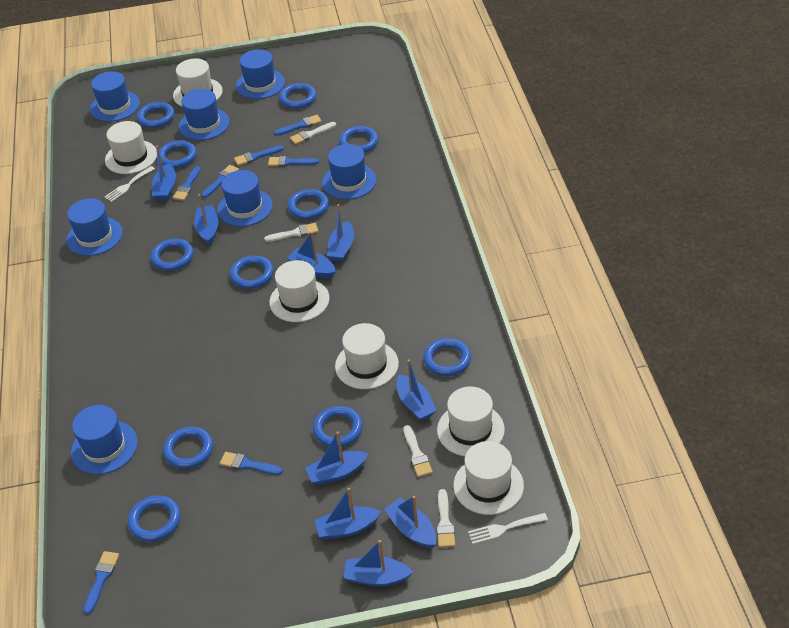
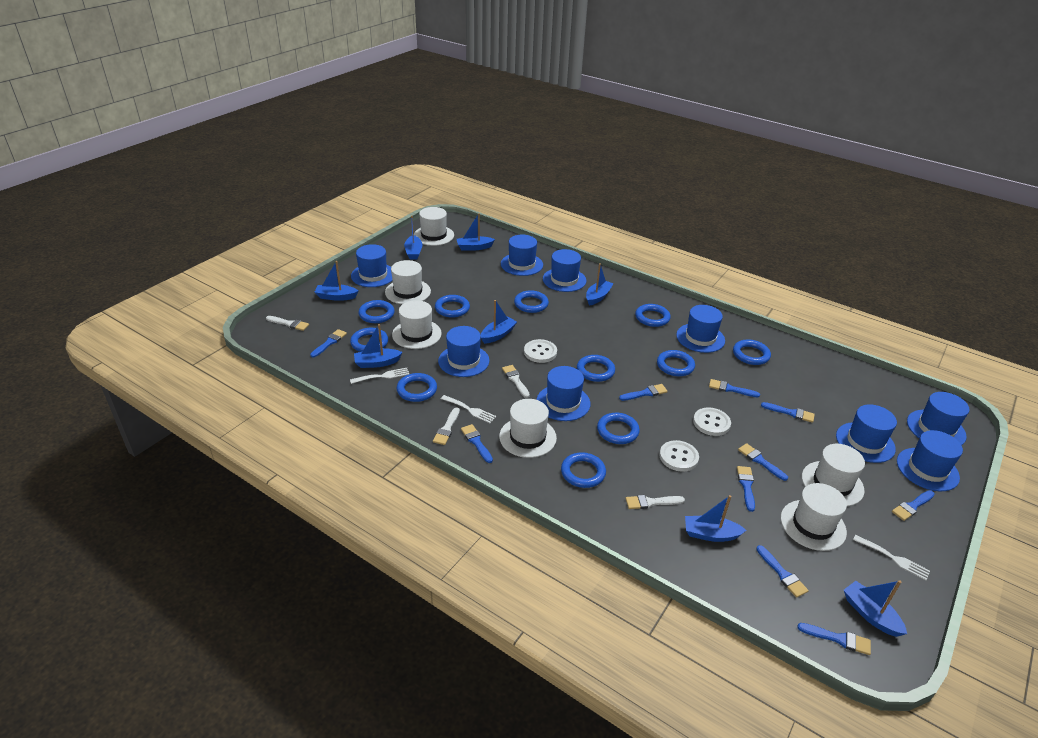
blue boat: [152,146,176,200] [194,194,218,245] [287,232,336,278] [306,431,368,485] [315,488,381,540] [327,204,354,262] [344,540,413,586] [384,496,437,548] [397,359,437,421] = 9 -> [315,261,358,301] [354,324,403,368] [404,216,422,260] [457,213,495,251] [481,300,517,344] [586,263,613,305] [685,495,746,542] [844,580,907,637] = 8
blue brush: [83,551,119,614] [173,166,201,201] [201,165,239,198] [220,452,283,475] [234,145,284,166] [268,156,319,167] [274,115,322,136] = 7 -> [310,329,347,358] [461,424,493,463] [619,384,668,401] [709,379,760,397] [737,466,755,512] [738,443,788,481] [756,545,809,598] [761,402,815,423] [797,623,871,655] [892,490,935,521] = 10
blue hat: [66,198,123,256] [71,405,138,474] [90,71,140,122] [179,89,230,140] [217,170,273,227] [236,49,285,99] [322,144,376,200] = 7 -> [351,244,393,287] [438,326,490,377] [501,235,543,276] [536,366,590,421] [543,249,586,292] [676,305,725,353] [836,404,897,463] [897,430,963,491] [907,392,970,445] = 9
white button: none = 0 -> [524,339,557,363] [660,440,699,472] [693,408,731,436] = 3
white fork: [104,166,155,202] [468,513,548,544] = 2 -> [350,368,409,384] [441,395,496,423] [853,535,930,580] = 3

